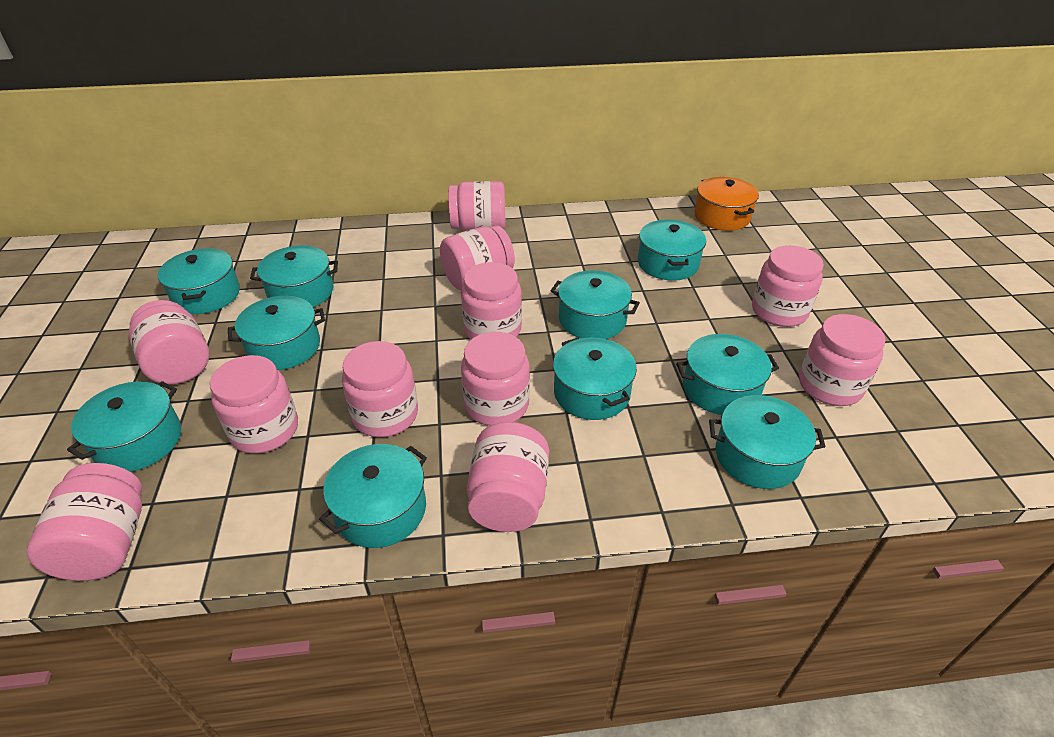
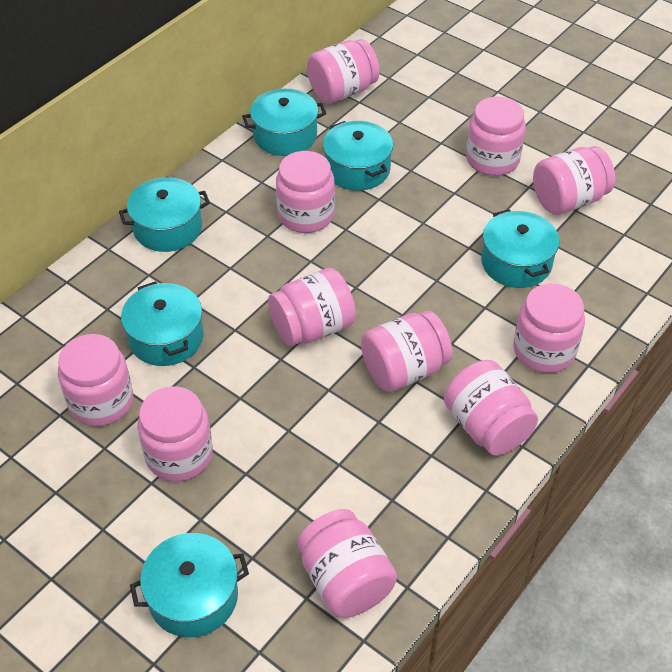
orange pot: [694,177,759,231] = 1 -> none = 0
turquoise pot: [67,381,181,472] [158,248,240,314] [228,296,325,370] [250,245,338,307] [319,444,427,548] [550,270,640,339] [553,337,637,420] [638,220,706,281] [676,334,779,415] [709,395,826,489] = 10 -> [119,177,210,252] [121,281,204,366] [130,533,249,637] [242,89,326,156] [323,121,393,191] [481,209,559,288] = 6

